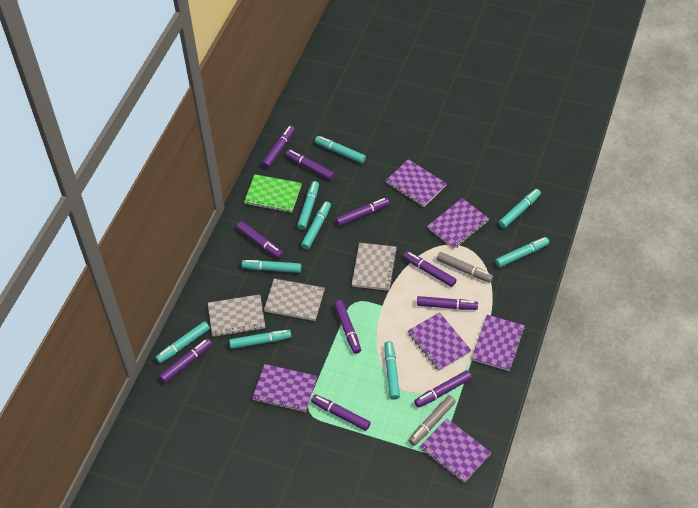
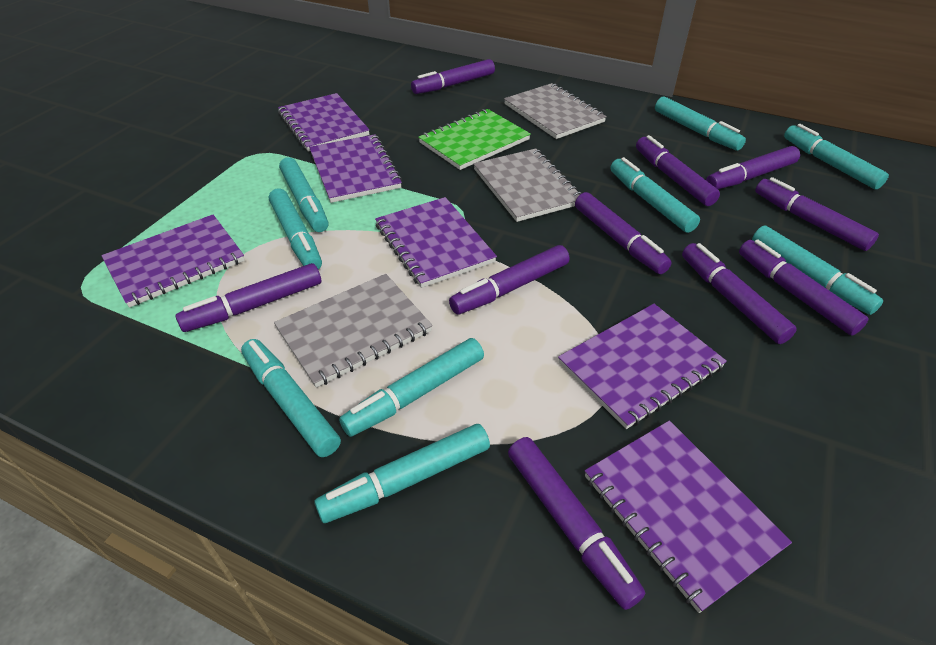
grey marker: [408,395,456,446] [437,252,493,283] = 2 -> none = 0

